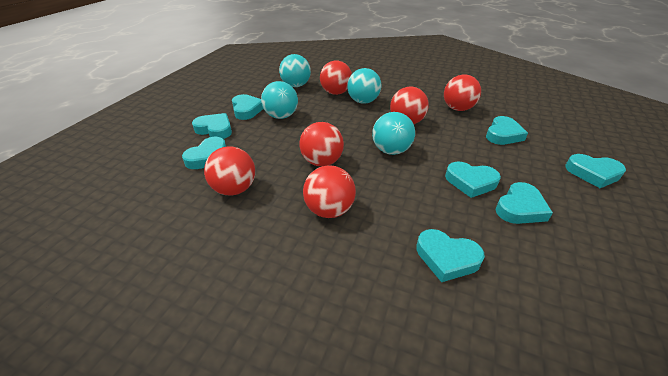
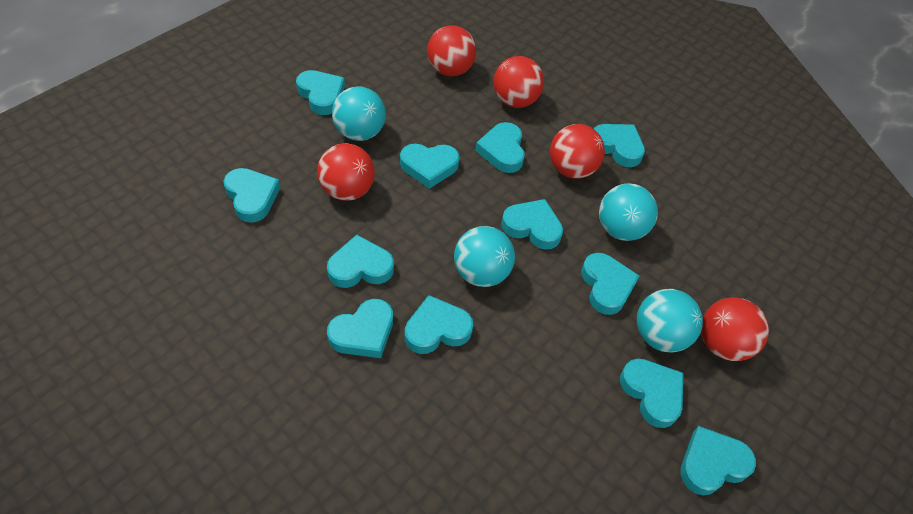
red ball: [204,146,255,196] [299,122,344,167] [303,165,356,218] [320,61,352,95] [390,87,429,124] [444,74,481,111] = 6 -> [317,143,375,201] [427,25,476,76] [493,56,544,108] [550,124,605,179] [701,297,769,361] = 5
turquoise heart: [182,137,226,169] [192,113,232,139] [232,94,263,120] [416,229,485,282] [445,162,501,198] [486,116,528,145] [495,182,553,224] [565,154,626,188] = 8 -> [223,168,280,223] [296,70,345,115] [327,235,394,288] [327,299,393,358] [400,144,460,189] [405,295,473,354] [475,122,525,173] [501,199,563,250] [581,253,639,315] [594,124,645,167] [620,358,684,428] [680,426,756,495] = 12

